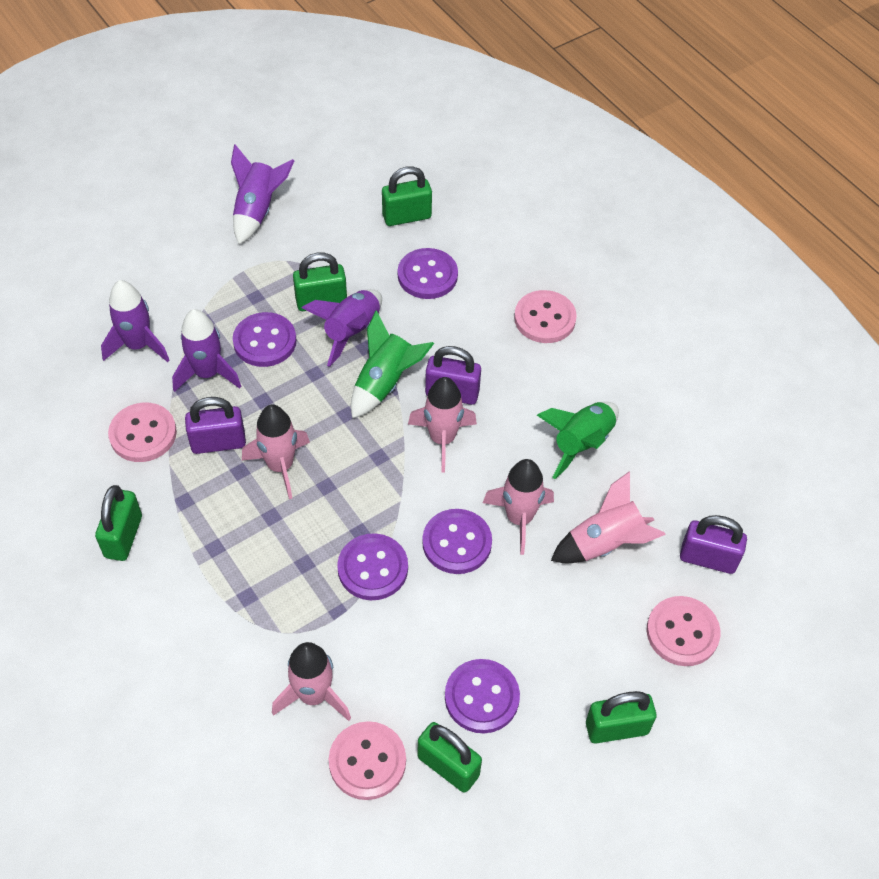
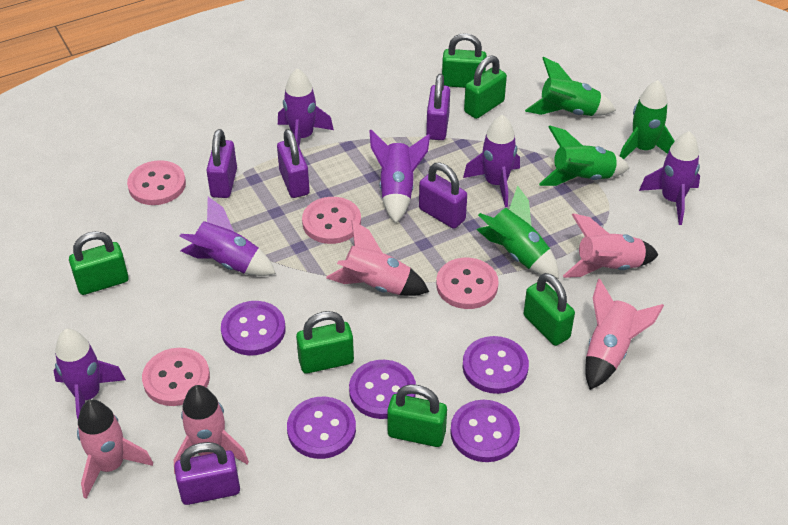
green padlock: [95,485,142,561] [293,253,347,311] [382,166,432,226] [417,722,482,793] [586,691,656,744] = 5 -> [69,231,129,295] [296,311,354,374] [387,384,447,447] [442,33,487,88] [464,55,507,119] [524,273,575,346] = 6
green rocket: [351,310,434,419] [537,402,619,479] = 2 -> [476,185,559,279] [525,57,616,116] [539,126,629,186] [620,80,675,159] = 4
purple padlock: [185,397,246,454] [425,346,481,405] [680,515,747,574] = 3 -> [174,442,240,505] [206,129,237,198] [277,129,310,198] [419,163,467,229] [426,74,450,140] = 5
purple rocket: [101,280,169,362] [172,309,241,392] [231,145,294,244] [302,289,382,367] = 4 -> [53,329,126,419] [179,197,276,276] [278,68,334,147] [369,130,430,223] [463,114,520,207] [639,131,700,225] = 6

